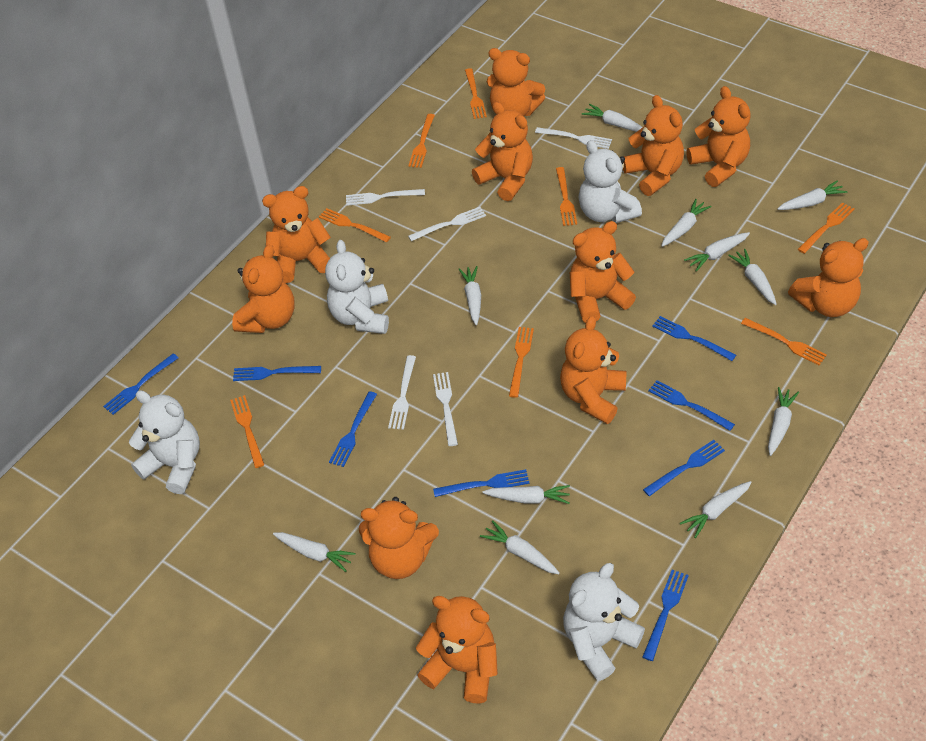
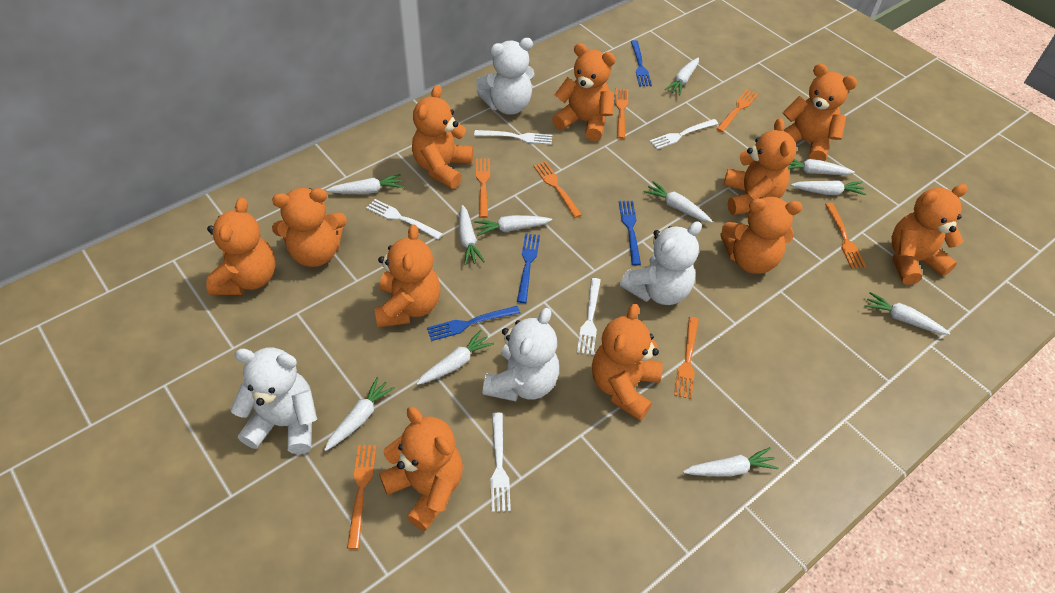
blue fork: [103,353,178,415] [233,366,321,381] [329,391,377,467] [433,469,529,497] [643,440,725,496] [643,570,689,661] [648,380,735,431] [652,316,736,361] = 8 -> [427,306,520,341] [517,233,540,303] [619,201,641,265] [631,40,652,86] = 4
orange fork: [230,395,264,468] [319,208,391,242] [408,114,435,168] [465,68,487,119] [509,327,534,398] [556,167,577,226] [741,318,827,365] [797,202,854,254] = 8 -> [347,445,377,549] [476,158,490,218] [534,161,582,218] [615,88,628,139] [674,317,699,399] [716,89,758,132] [825,203,866,269] = 7

